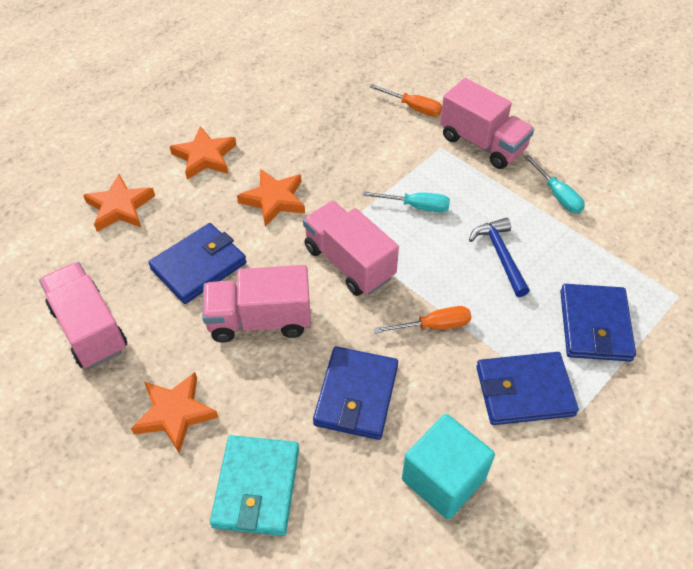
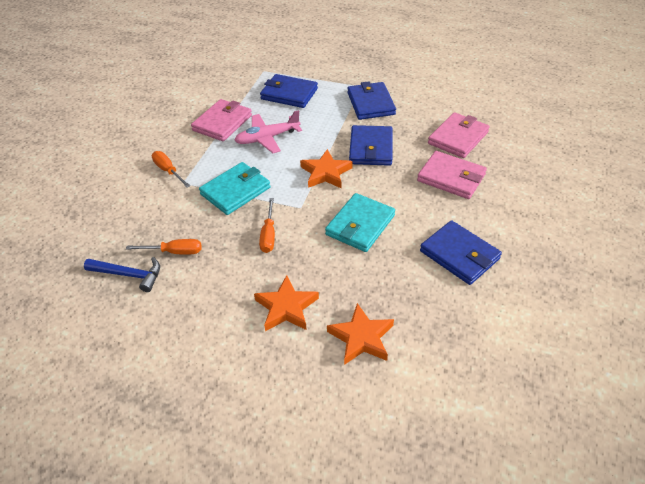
orange screwdriver: [370,84,442,117] [374,306,471,333] = 2 -> [126,239,202,255] [152,151,190,188] [259,198,275,253] = 3
orange star: [83,174,155,232] [131,372,219,454] [169,126,236,180] [237,169,305,227] = 4 -> [254,275,319,331] [300,149,353,188] [327,303,394,365] = 3
pink plane: none = 0 -> [234,110,302,153] = 1
pink truck: [39,262,127,368] [202,265,311,343] [303,201,399,296] [440,78,534,169] = 4 -> none = 0
pink wallet: none = 0 -> [191,99,252,141] [417,151,487,199] [428,112,489,158] = 3
turquoise cube: [402,414,495,519] = 1 -> none = 0
turquoise screwdriver: [362,191,450,212] [524,155,585,213] = 2 -> none = 0
turquoise wallet: [210,435,299,536] = 1 -> [199,162,271,215] [325,193,395,252] = 2

